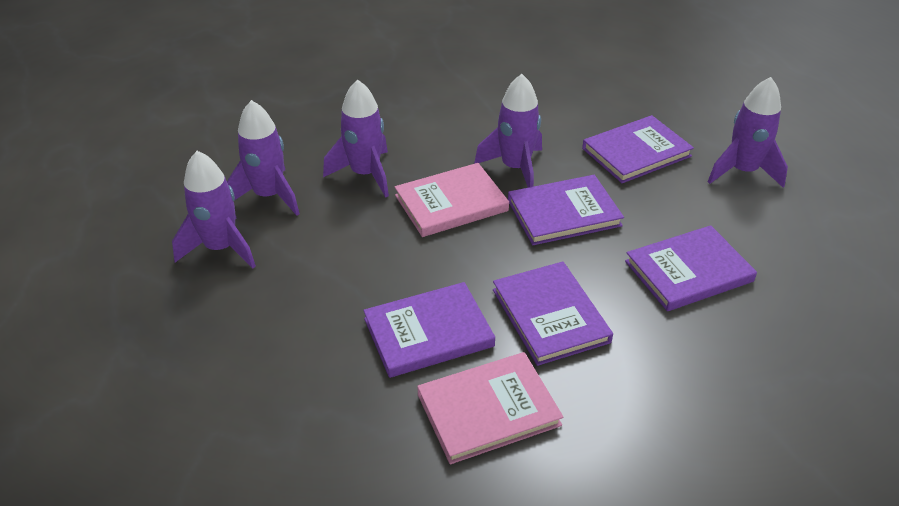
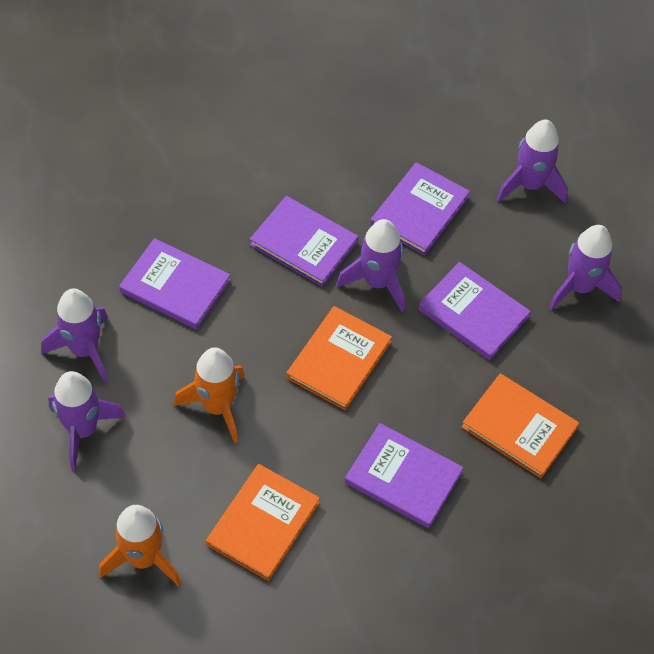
orange book: none = 0 -> [206,464,320,581] [286,306,392,410] [462,373,579,478] = 3
orange rocket: none = 0 -> [99,505,182,586] [174,348,245,443] = 2
pink book: [395,163,509,237] [417,352,563,464] = 2 -> none = 0

